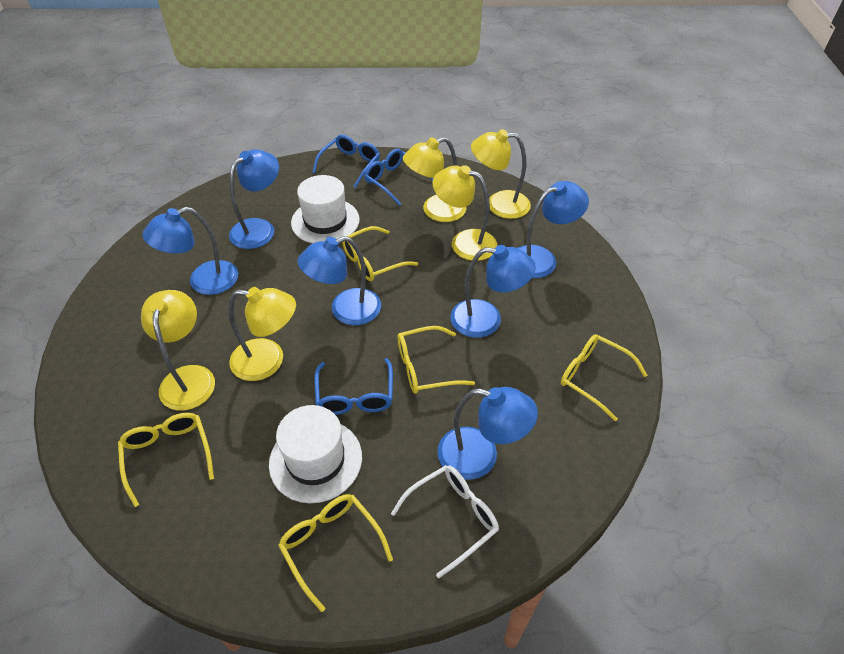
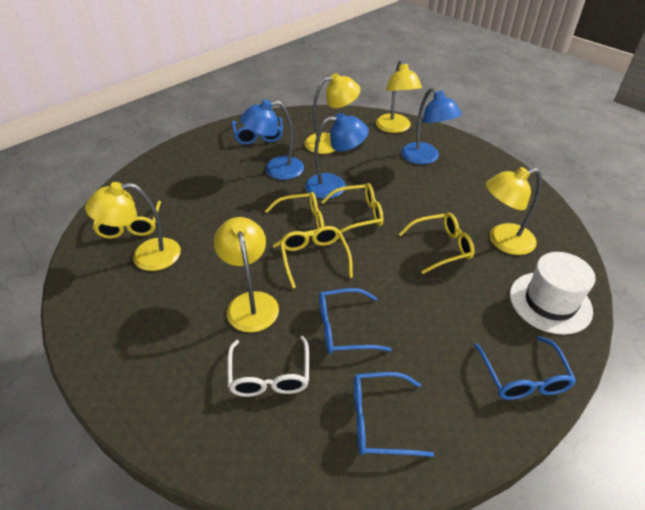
blue glasses: [312,135,380,188] [315,358,393,415] [364,149,433,206] = 3 -> [232,117,283,145] [319,288,392,354] [354,372,434,457] [474,336,576,400] = 4
blue lamp: [142,207,238,295] [229,149,279,249] [298,236,381,325] [437,387,538,480] [450,245,536,338] [518,181,589,278] = 6 -> [240,100,304,180] [305,113,369,199] [401,88,462,164] = 3
white hat: [269,405,362,503] [291,175,360,243] = 2 -> [510,252,596,335] = 1

